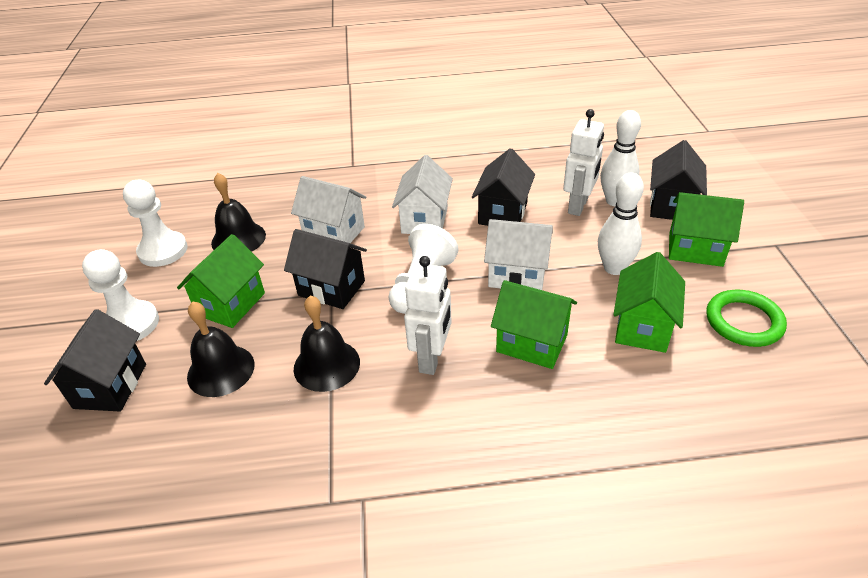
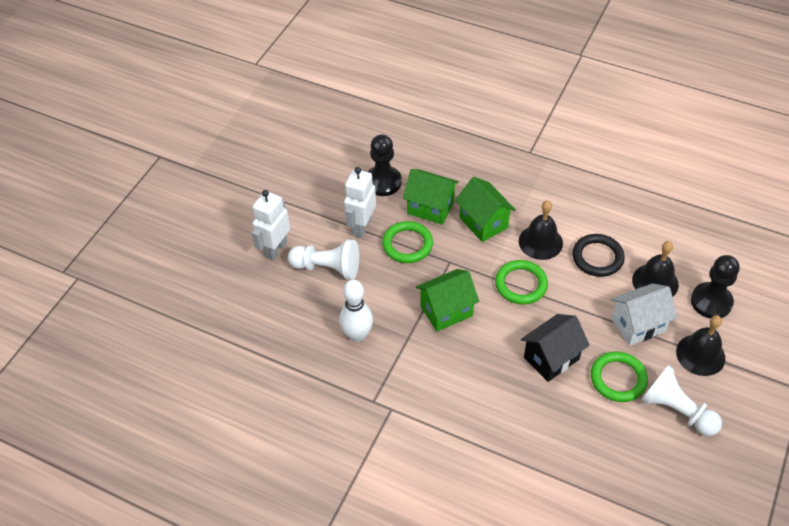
black house: [44,309,146,411] [284,229,367,309] [472,148,535,226] [650,140,707,220] = 4 -> [521,314,589,382] = 1
black pawn: none = 0 -> [368,134,402,196] [691,255,740,319] = 2
black ring: none = 0 -> [572,234,625,277] = 1
green house: [177,234,265,328] [491,280,577,369] [613,252,685,353] [669,192,744,267] = 4 -> [403,169,459,225] [416,269,479,332] [455,177,516,242] = 3
green ring: [707,290,787,347] = 1 -> [382,221,433,263] [495,260,548,304] [591,351,648,402] = 3
white bowling pin: [598,172,644,275] [600,110,641,206] = 2 -> [339,280,373,342] = 1
white house: [291,176,366,243] [392,155,453,234] [484,219,553,290] = 3 -> [611,283,677,346] = 1
white pawn: [82,249,159,341] [123,180,188,267] [389,224,459,314] = 3 -> [288,240,359,279] [641,365,722,436] = 2

